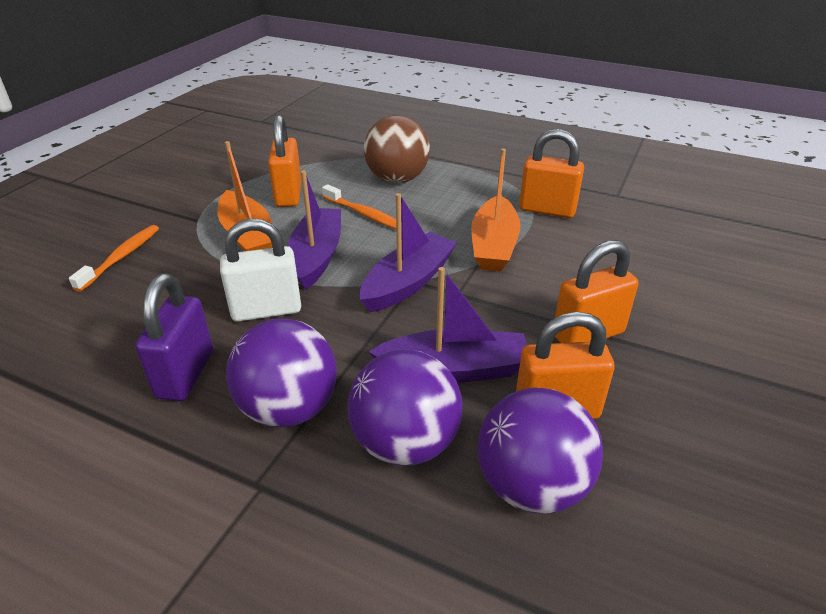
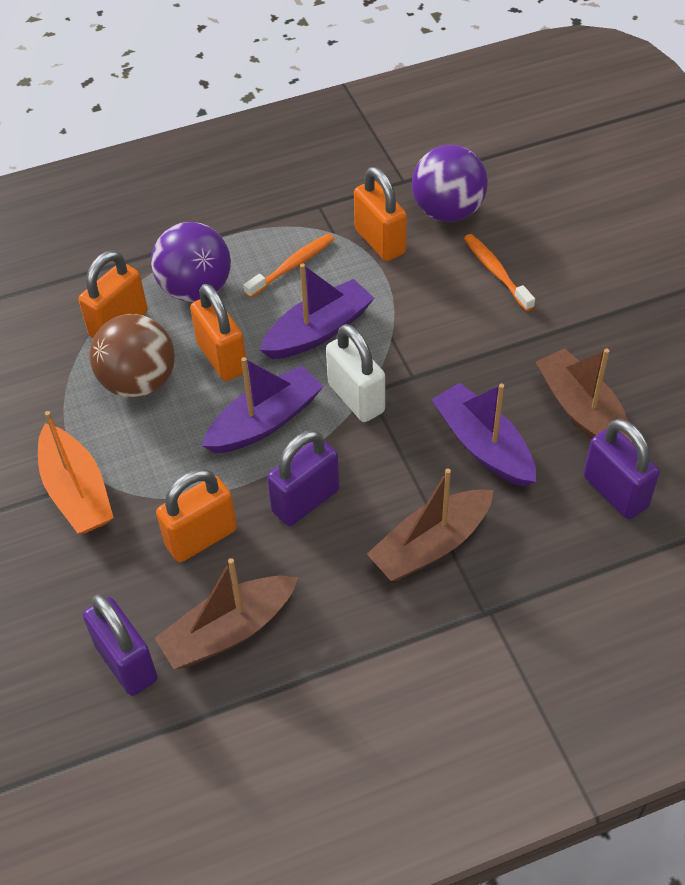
brown boat: none = 0 -> [155,558,298,669] [367,468,494,581] [536,348,632,442] = 3
orange boat: [217,141,273,251] [471,148,521,272] = 2 -> [38,411,114,534] = 1
purple ball: [226,319,337,427] [347,349,463,466] [478,387,603,514] = 3 -> [151,222,231,302] [412,145,488,222] = 2
purple padlock: [135,274,213,401] = 1 -> [83,595,158,696] [267,430,339,526] [584,419,660,519] = 3

